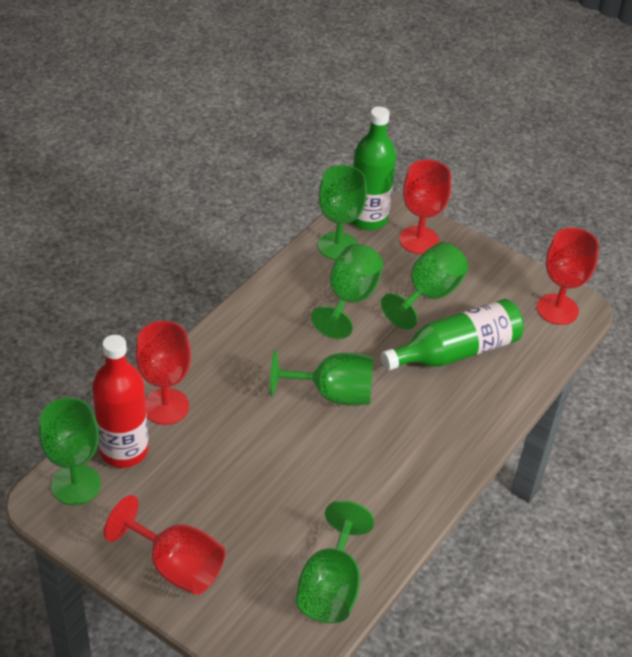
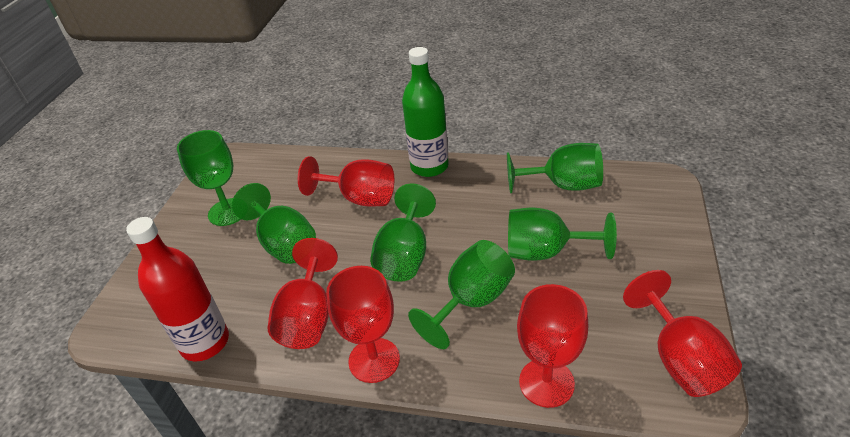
green bottle: [351,107,396,230] [381,299,524,371] = 2 -> [402,47,449,177] = 1
red goblet: [104,495,225,595] [135,321,191,425] [399,159,451,254] [537,228,599,325] = 4 -> [268,238,338,349] [298,156,394,207] [326,266,400,383] [517,284,588,408] [623,270,742,397] = 5

